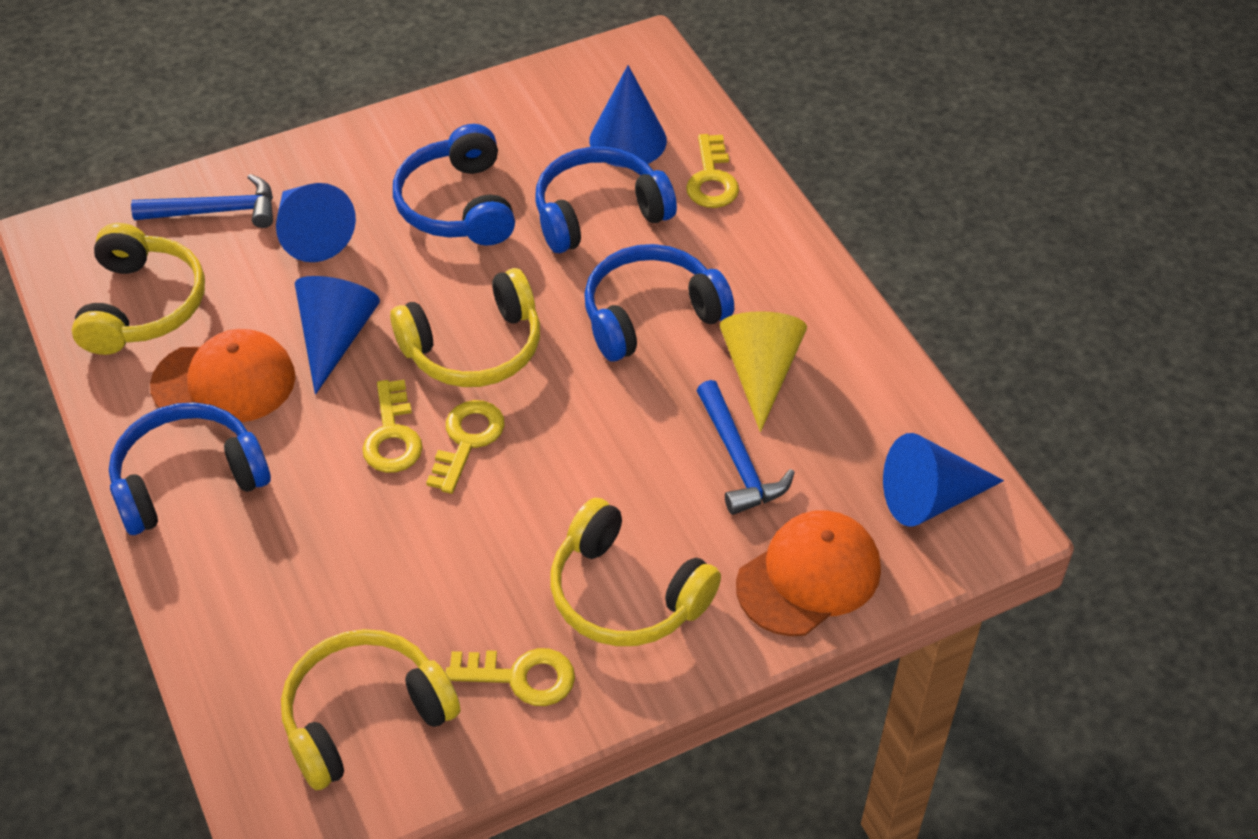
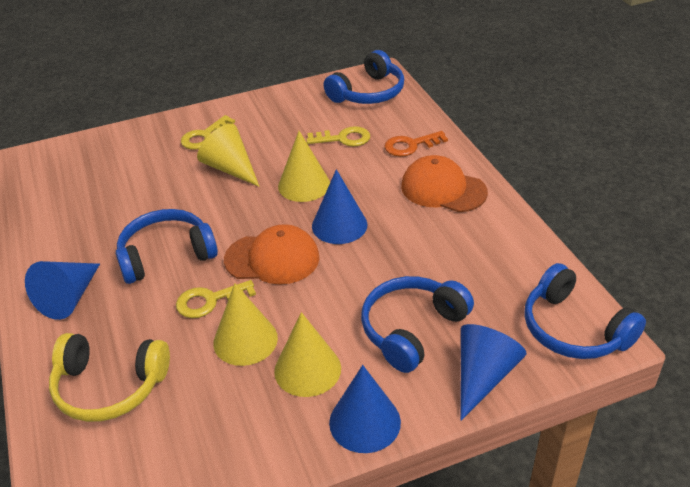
blue hammer: [131,174,273,228] [696,380,795,515] = 2 -> none = 0
orange key: none = 0 -> [384,131,448,157] = 1
yellow cone: [720,311,807,432] = 1 -> [197,124,260,187] [213,283,278,366] [274,312,341,397] [278,131,330,202] = 4
yellow headphones: [72,223,205,355] [281,629,460,790] [390,268,540,387] [550,498,721,646] = 4 -> [49,333,170,422] = 1
yellow key: [362,379,423,473] [426,400,505,494] [446,648,575,706] [686,134,739,208] = 4 -> [176,280,256,318] [181,115,235,150] [306,126,370,147] = 3

